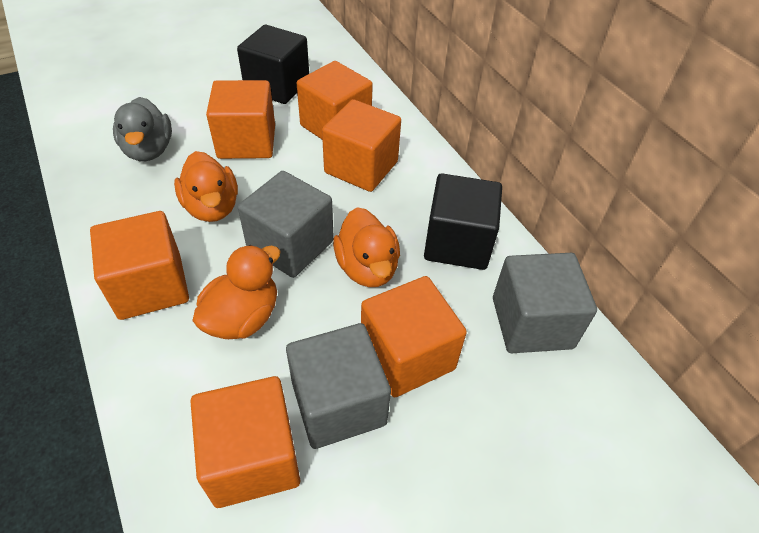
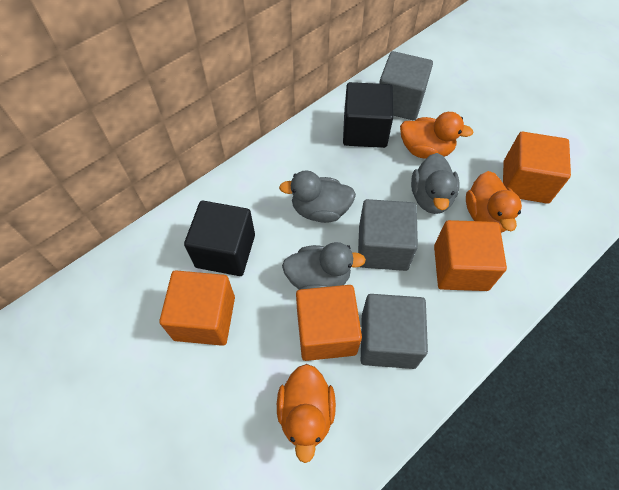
grey duck: [113,97,172,161] = 1 -> [279,170,356,223] [282,242,366,290] [411,153,459,214] = 3
orange cube: [90,211,189,320] [190,376,300,508] [206,80,275,159] [297,61,373,139] [322,99,401,192] [361,276,467,397] = 6 -> [159,270,235,346] [296,285,362,361] [434,220,507,291] [503,132,571,204] = 4

